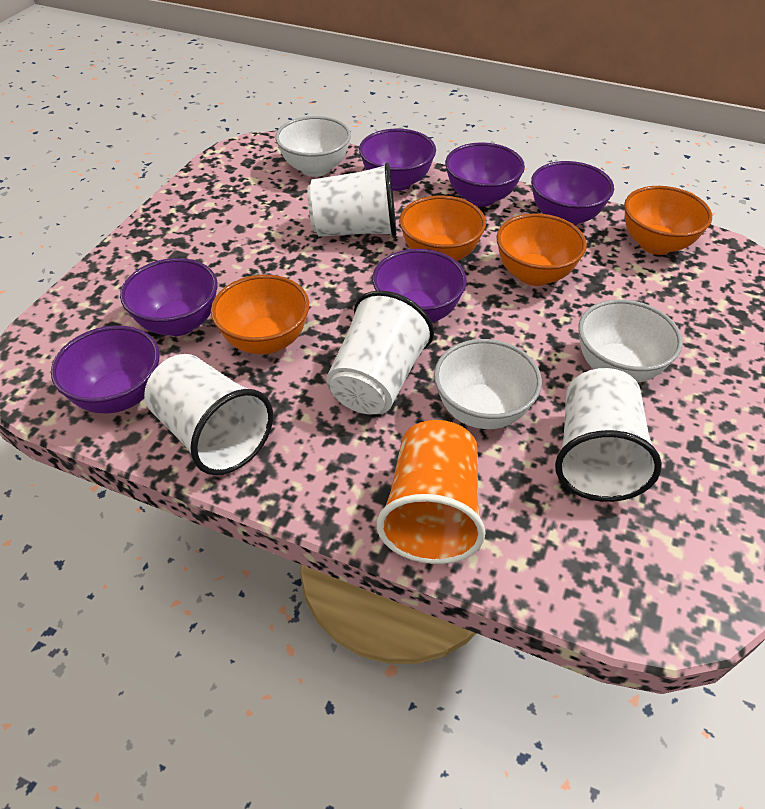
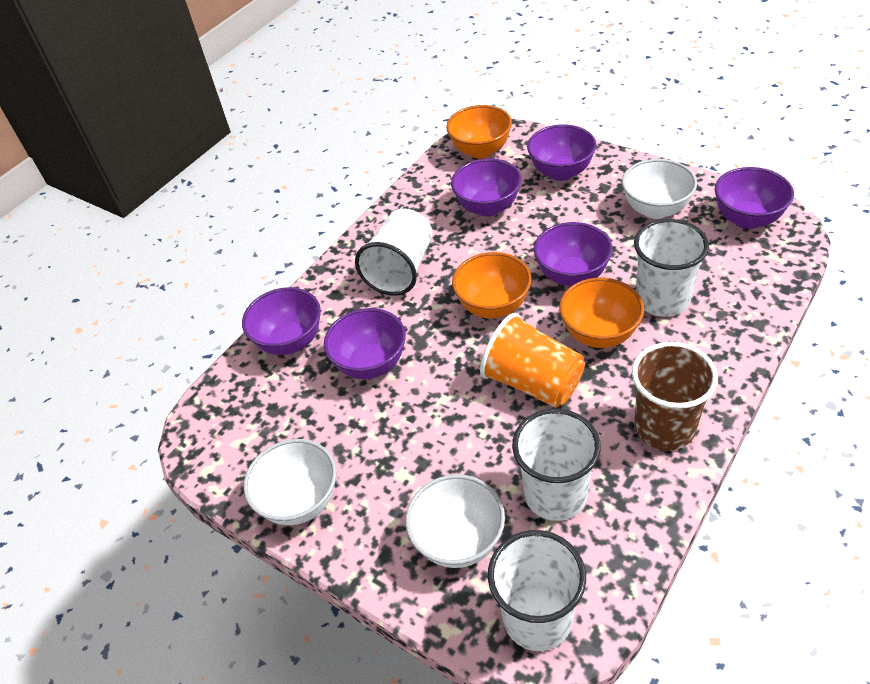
brown cup: none = 0 -> [632,342,718,450] = 1
orange bowl: [211,275,309,354] [399,195,486,261] [496,213,587,286] [624,186,712,255] = 4 -> [446,105,512,159] [452,252,532,319] [559,278,644,348] = 3

